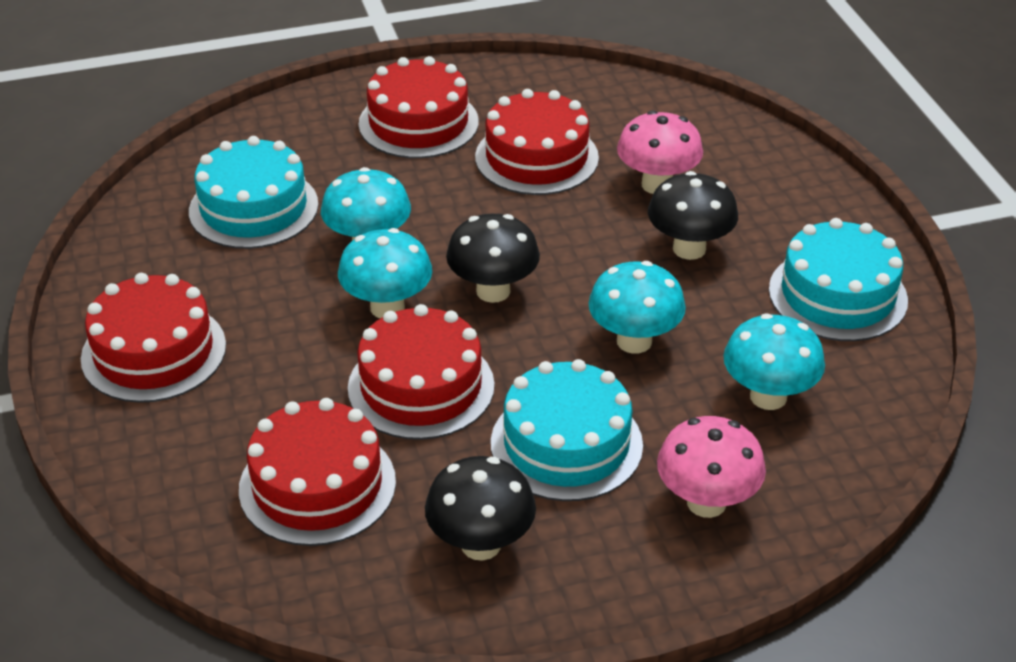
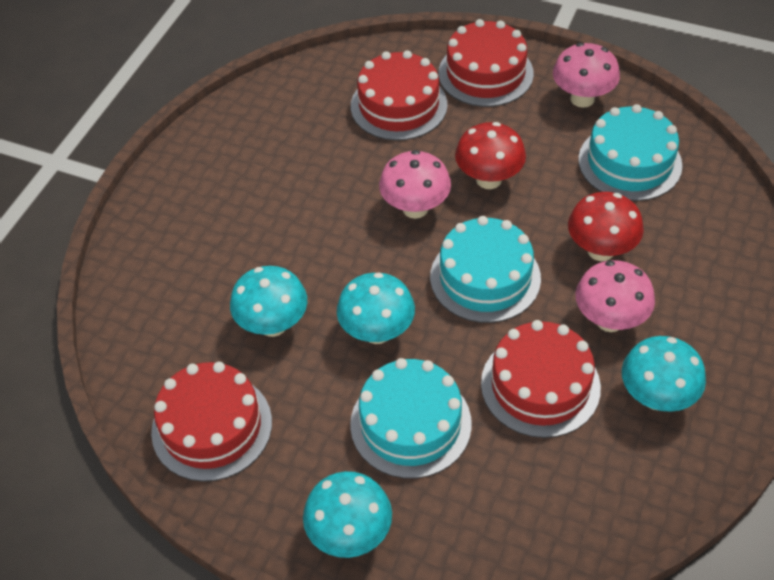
black mushroom: [425,456,536,561] [446,214,540,303] [648,171,738,260] = 3 -> none = 0
pink mushroom: [617,110,703,194] [657,416,766,518] = 2 -> [379,150,451,219] [553,43,620,108] [576,260,655,332] = 3
red cake: [81,273,226,403] [239,398,396,546] [348,304,495,440] [359,56,479,158] [475,89,599,195] = 5 -> [151,362,272,482] [351,50,448,140] [439,19,534,107] [481,320,601,438] = 4
red mushroom: none = 0 -> [455,122,526,189] [568,192,644,261] = 2

